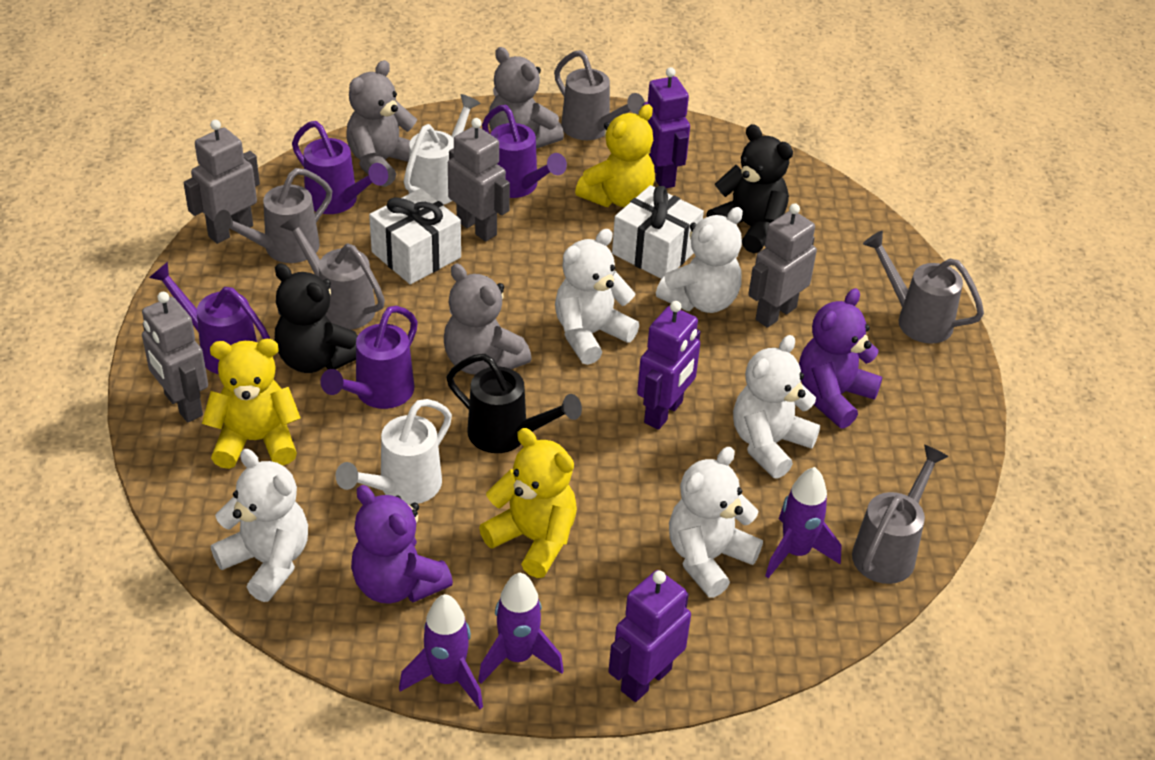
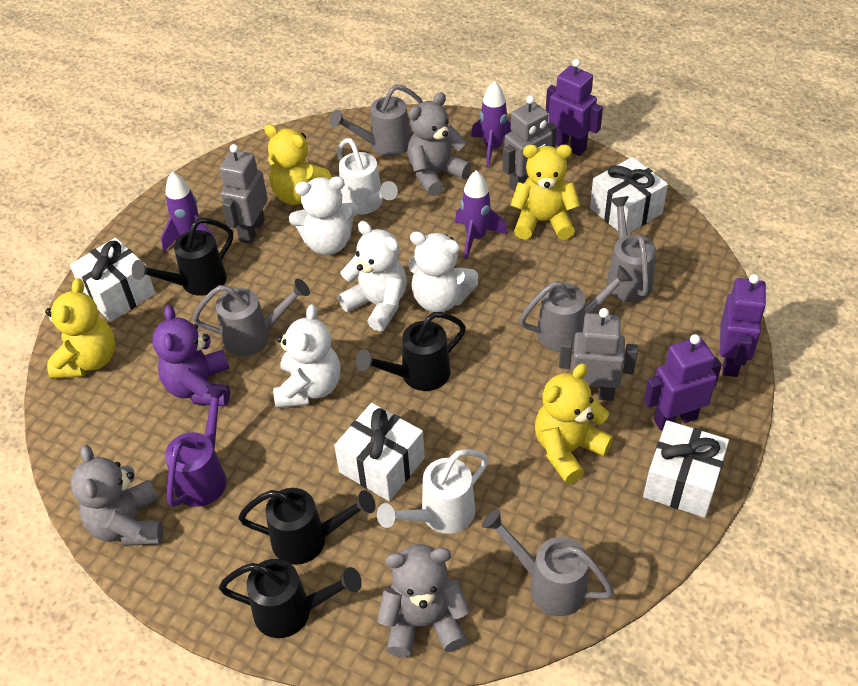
black teddy bear: [275,263,358,373] [706,124,793,253] = 2 -> none = 0
black watering can: [446,354,582,453] = 1 -> [132,218,233,296] [219,559,362,638] [238,488,376,565] [356,312,466,391] = 4
grey robot: [142,292,208,422] [184,120,260,244] [448,118,510,242] [748,203,817,328] = 4 -> [220,144,268,244] [503,95,557,191] [559,308,638,401] = 3
purple teddy bear: [351,485,453,604] [799,288,882,429] = 2 -> [152,305,230,406] = 1
purple watering can: [149,262,271,374] [292,121,388,214] [321,306,418,409] [482,105,567,198] = 4 -> [165,385,228,507] = 1
white gift: [369,188,461,284] [612,185,704,279] = 2 -> [70,237,156,322] [334,403,425,501] [590,157,668,234] [643,420,729,518] = 4
white teddy bear: [211,449,308,602] [555,229,639,365] [656,207,743,313] [669,447,763,598] [733,335,820,479] = 5 -> [273,304,341,408] [289,176,358,255] [338,221,407,332] [409,231,478,312] = 4
yellow teddy bear: [202,339,301,469] [479,428,577,578] [575,104,655,207] = 3 -> [45,278,115,379] [264,124,332,205] [510,144,580,240] [535,363,613,484] = 4

